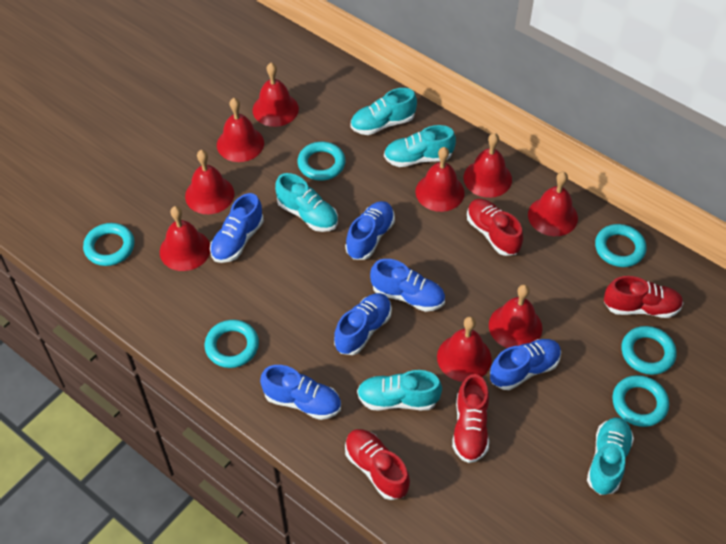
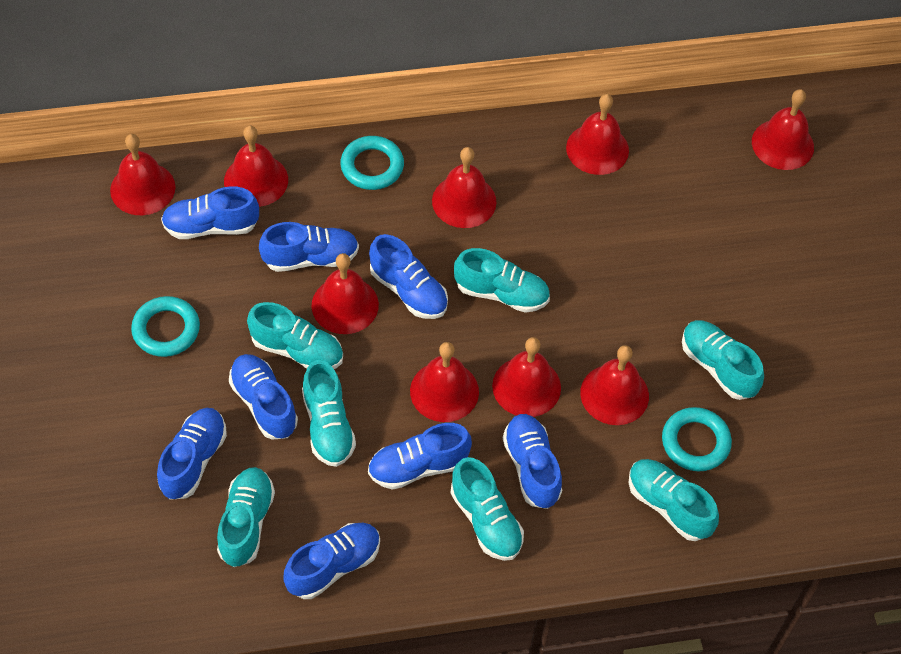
blue shoe: [210,193,264,263] [260,365,341,420] [334,293,392,355] [345,201,395,260] [370,259,445,312] [490,339,561,390] = 6 -> [157,408,227,500] [161,186,259,239] [229,354,298,440] [259,222,359,272] [283,523,380,599] [368,423,472,490] [369,234,448,319] [503,414,562,509] = 8
red shoe: [345,429,410,500] [452,374,489,463] [467,199,523,256] [604,276,683,318] = 4 -> none = 0
turquoise ring: [83,223,135,266] [205,320,259,368] [298,142,346,181] [595,224,646,267] [612,375,669,427] [622,326,677,375] = 6 -> [131,296,200,357] [340,136,404,190] [662,407,732,471] = 3
turquoise shoe: [275,173,338,232] [351,88,417,135] [357,370,442,411] [384,125,456,167] [587,417,634,495] = 5 -> [217,467,275,567] [247,302,343,369] [302,360,356,467] [451,457,524,561] [454,248,550,313] [629,459,719,541] [682,320,764,400] = 7

